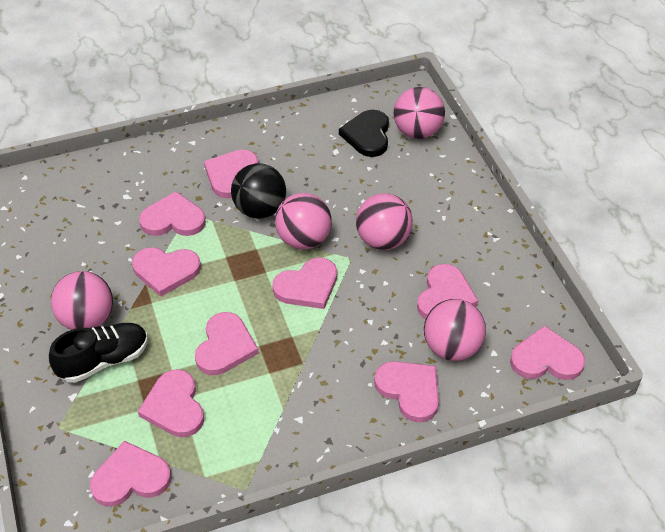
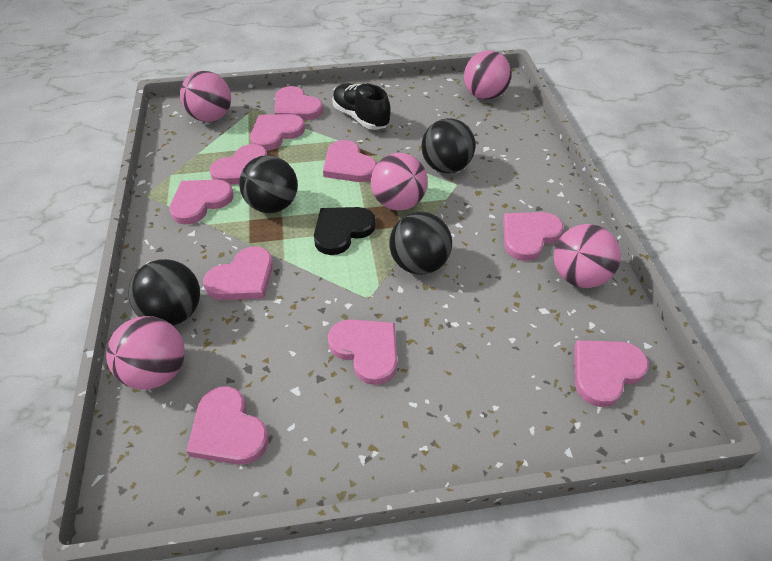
black ball: [231,163,286,219] = 1 -> [128,259,200,326] [239,155,298,213] [389,212,452,275] [421,118,476,173] = 4

